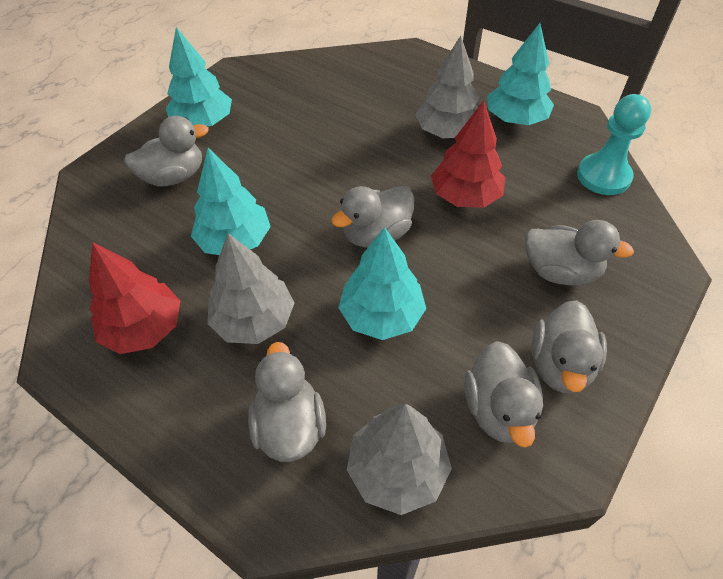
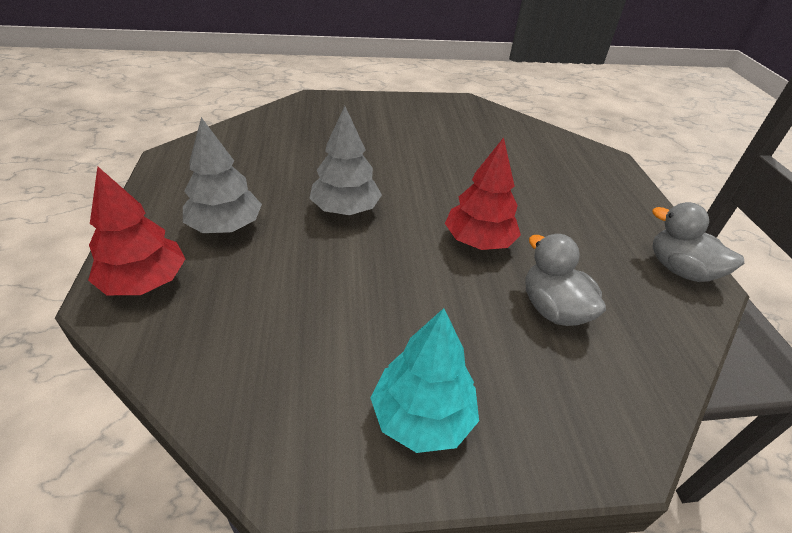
grey duck: [124,116,209,187] [248,342,326,462] [331,186,415,248] [464,341,543,448] [525,220,634,285] [531,300,607,393] = 6 -> [525,234,606,326] [652,202,744,282] = 2
grey tree: [207,233,294,344] [347,404,452,515] [415,36,480,138] = 3 -> [183,117,262,233] [309,106,382,215] = 2
turquoise pawn: [577,94,651,195] = 1 -> none = 0
turquoise tree: [166,27,232,126] [191,148,271,255] [339,227,426,340] [487,23,554,125] = 4 -> [370,308,479,453] = 1

